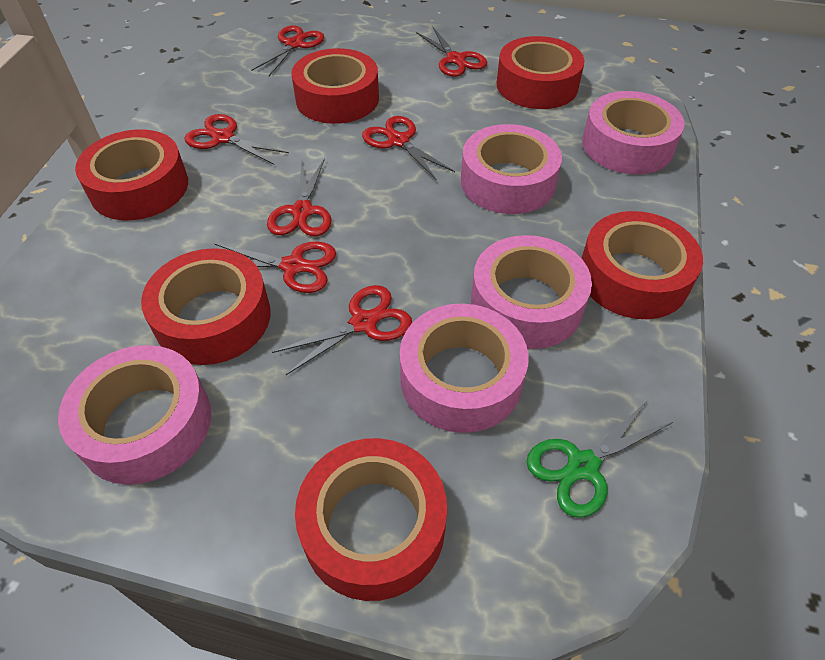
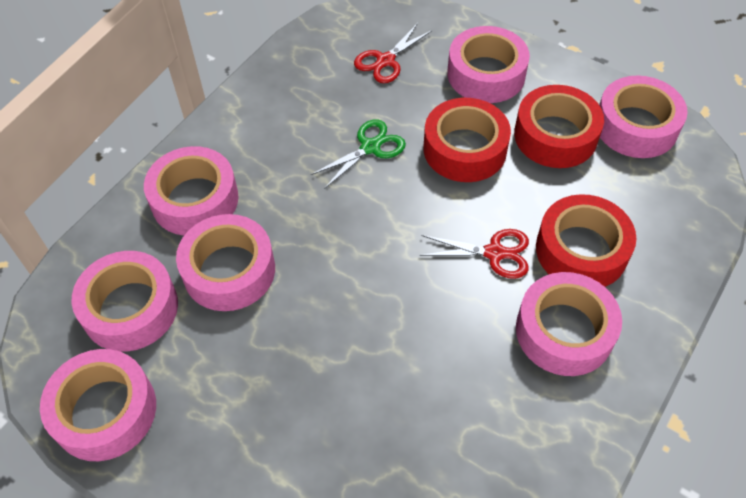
pink tape: [58,345,211,485] [400,304,529,433] [461,124,562,214] [471,235,592,349] [582,91,685,174] = 5 -> [40,349,156,461] [72,251,178,352] [144,146,239,236] [176,214,275,311] [447,26,530,103] [516,272,622,376] [599,76,688,158] = 7
red scissors: [184,114,289,164] [214,241,336,293] [251,25,324,76] [267,158,331,236] [272,285,412,375] [362,116,455,181] [416,27,487,77] = 7 -> [354,23,433,83] [420,229,529,279] = 2
red tape: [75,129,188,220] [141,248,271,365] [291,48,379,124] [295,438,447,601] [496,36,584,109] [581,211,703,319] = 6 -> [424,98,511,182] [514,85,604,168] [536,194,636,287] = 3

